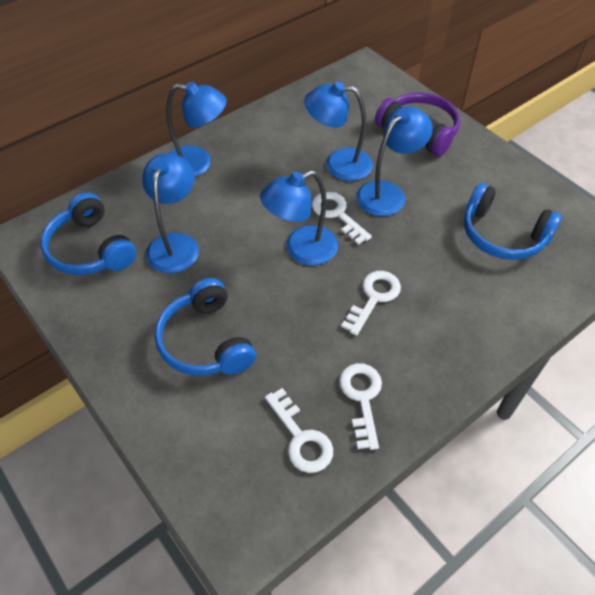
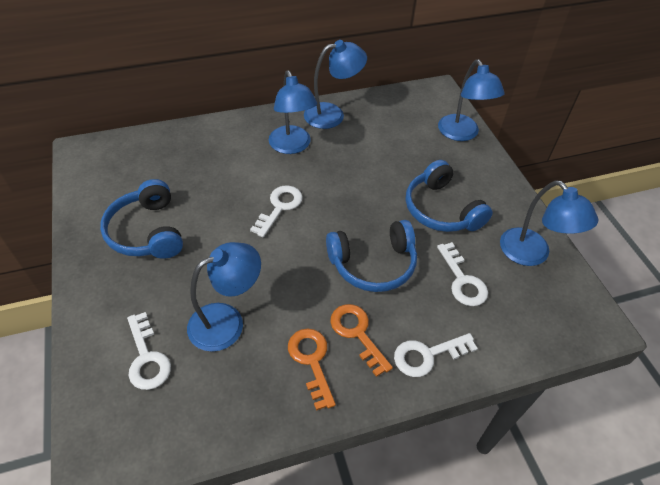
orange key: none = 0 -> [288,329,336,411] [330,304,393,377] = 2
purple headphones: [375,92,460,156] = 1 -> none = 0

